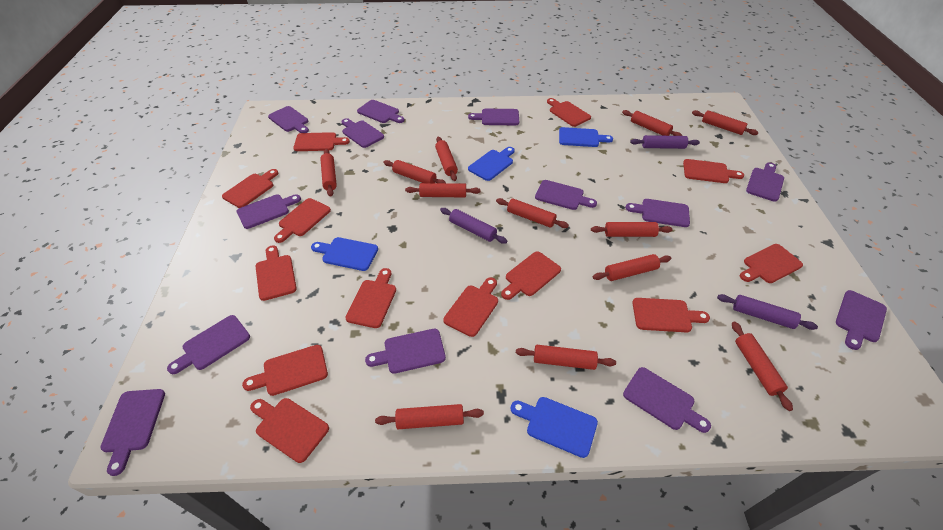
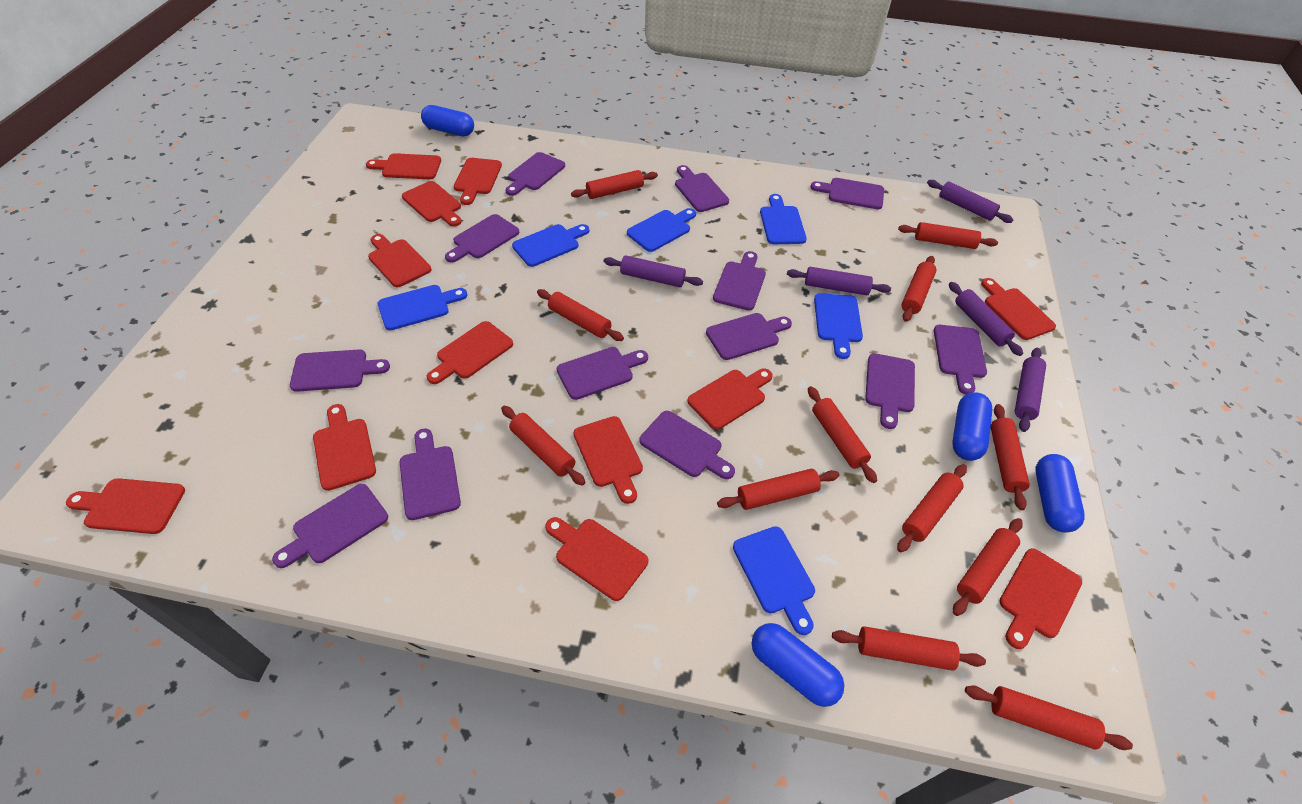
blue capsule: none = 0 -> [421,105,474,136] [752,623,844,707] [952,392,992,461] [1036,454,1085,533] = 4
blue cutting board: [311,237,378,271] [468,147,515,181] [510,397,598,458] [559,127,613,147] = 4 -> [378,285,467,331] [512,224,589,267] [627,208,696,252] [733,526,815,635] [760,194,807,244] [814,293,863,359] = 6
purple rolling pin: [440,208,507,244] [630,135,700,149] [717,294,818,330] = 3 -> [604,256,703,287] [787,267,891,295] [927,180,1013,223] [949,282,1023,356] [1015,348,1046,432] = 5
red cutting board: [222,169,278,208] [242,345,328,396] [250,398,329,463] [256,245,297,301] [274,198,331,243] [293,132,350,151] [345,268,396,328] [443,277,498,337] [501,251,561,300] [547,98,591,127] [633,298,710,332] [683,159,744,183] [740,244,803,283] = 13 -> [66,478,185,534] [313,404,376,491] [366,153,441,179] [368,234,431,287] [402,181,462,227] [427,321,513,384] [454,158,502,205] [545,517,648,601] [573,416,643,504] [687,368,773,430] [981,278,1056,340] [999,548,1082,649] = 12

